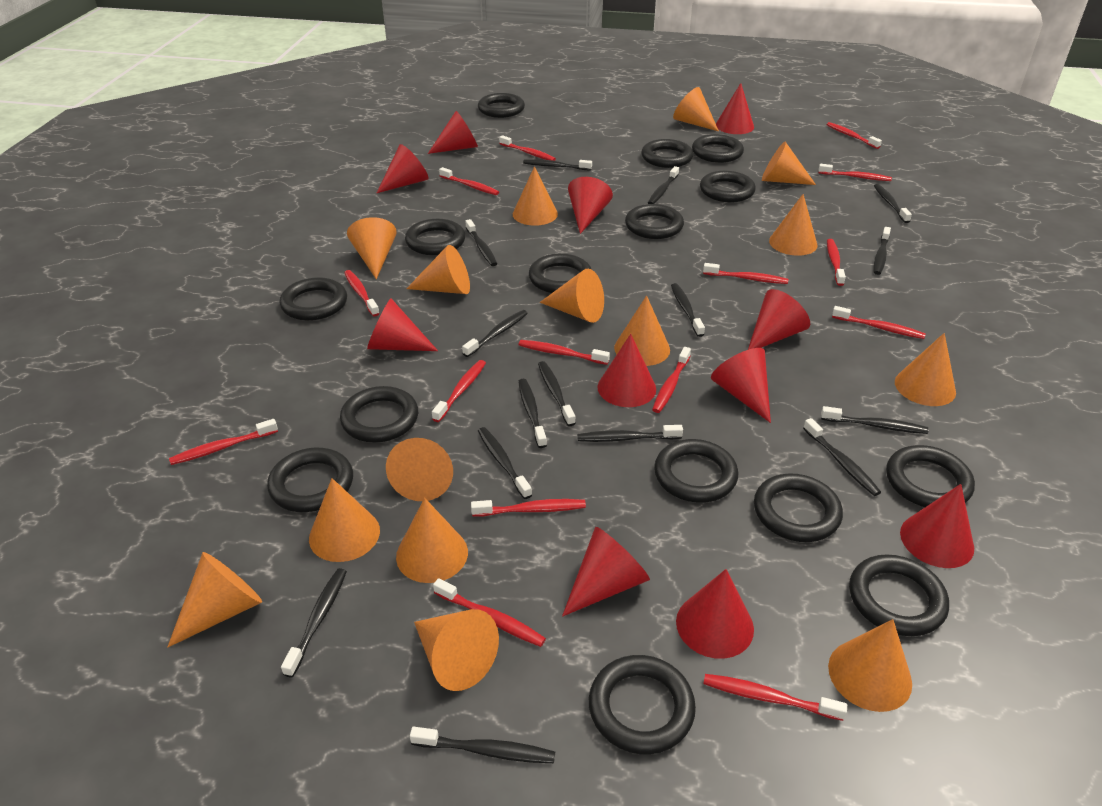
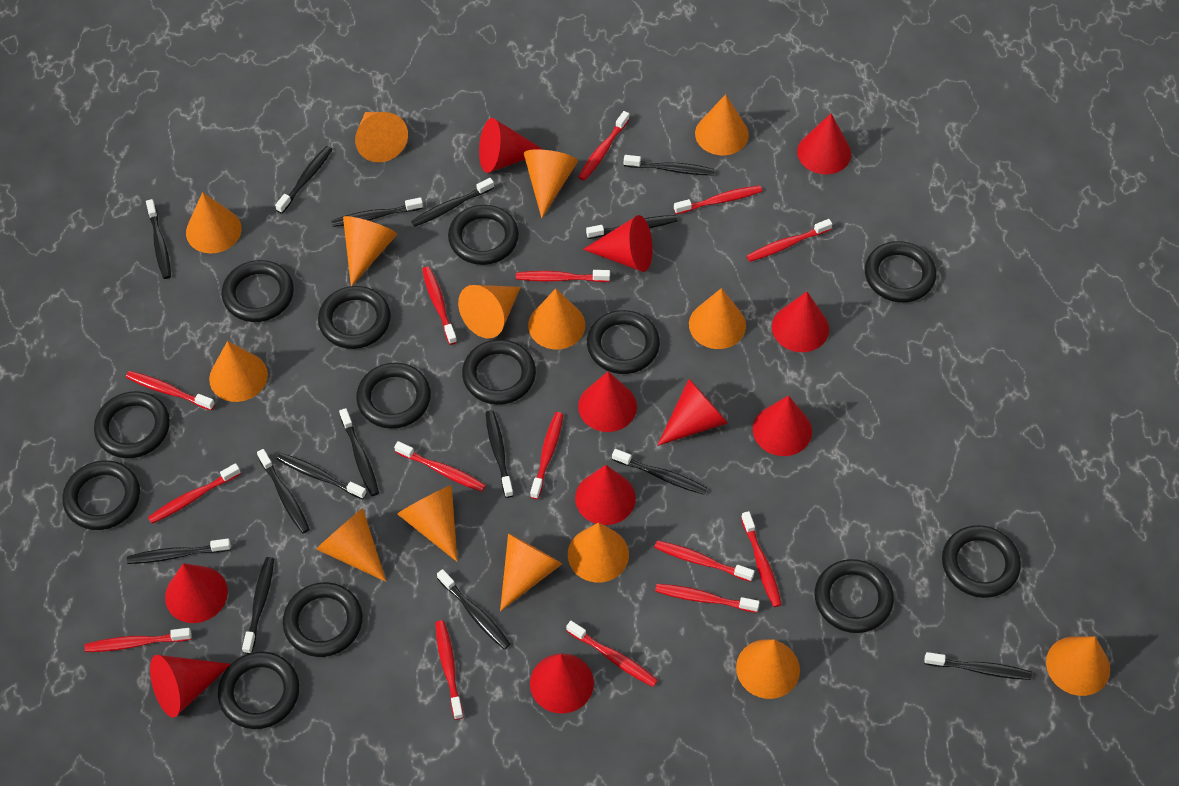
black ring: [267,448,353,512] [280,277,347,321] [340,386,418,443] [405,219,465,255] [478,93,525,118] [529,254,591,293] [589,655,696,755] [625,204,684,239] [641,139,693,168] [654,439,738,503] [692,134,744,163] [700,171,756,203] [754,474,843,542] [849,554,949,636] [886,445,975,507] = 15 -> [62,460,140,530] [94,391,170,458] [218,652,299,729] [222,260,294,322] [283,582,363,657] [318,286,391,349] [356,363,431,429] [448,205,519,265] [462,339,536,405] [587,310,660,374] [815,559,894,633] [865,241,937,303] [942,525,1021,598] = 13

